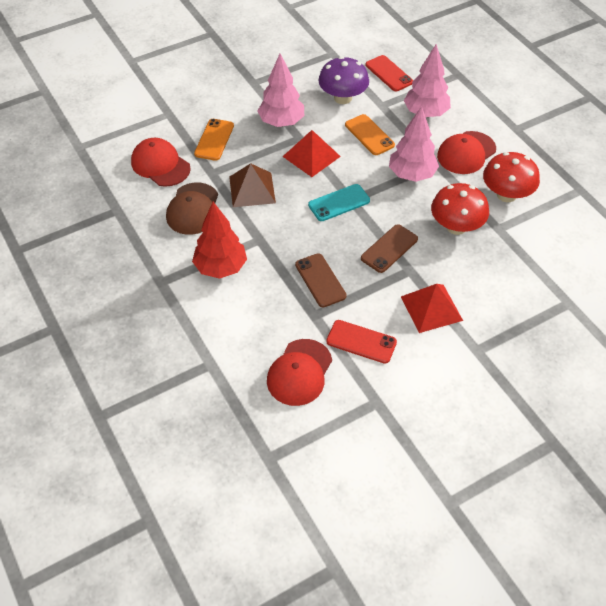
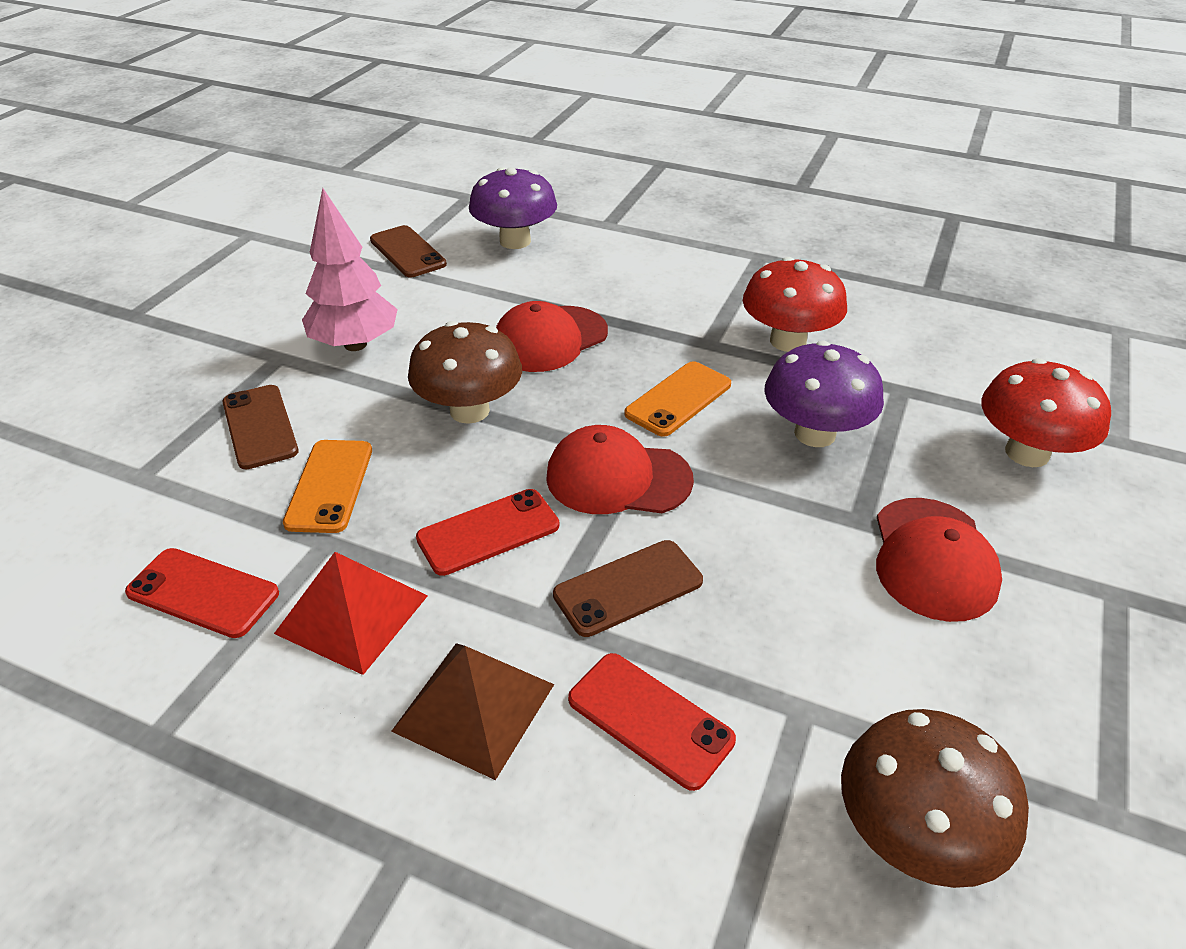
brown cap: [166,183,218,235] = 1 -> none = 0
brown mushroom: none = 0 -> [408,321,522,424] [841,709,1029,888] = 2
brown phone: [295,253,347,308] [361,224,418,273] = 2 -> [223,385,299,469] [370,225,447,277] [553,540,703,637] = 3
pink tree: [257,54,304,127] [389,106,439,182] [404,44,451,117] = 3 -> [302,188,398,351] = 1
purple mushroom: [318,56,369,104] = 1 -> [469,167,557,249] [764,341,884,447] = 2
red phone: [326,320,397,364] [366,55,413,91] = 2 -> [125,548,279,638] [416,489,559,576] [568,653,736,791] = 3
red pyramid: [282,130,341,177] [401,284,463,333] = 2 -> [274,552,428,675] = 1
red tree: [192,202,247,279] = 1 -> none = 0
turquoise phone: [308,184,370,221] = 1 -> none = 0

